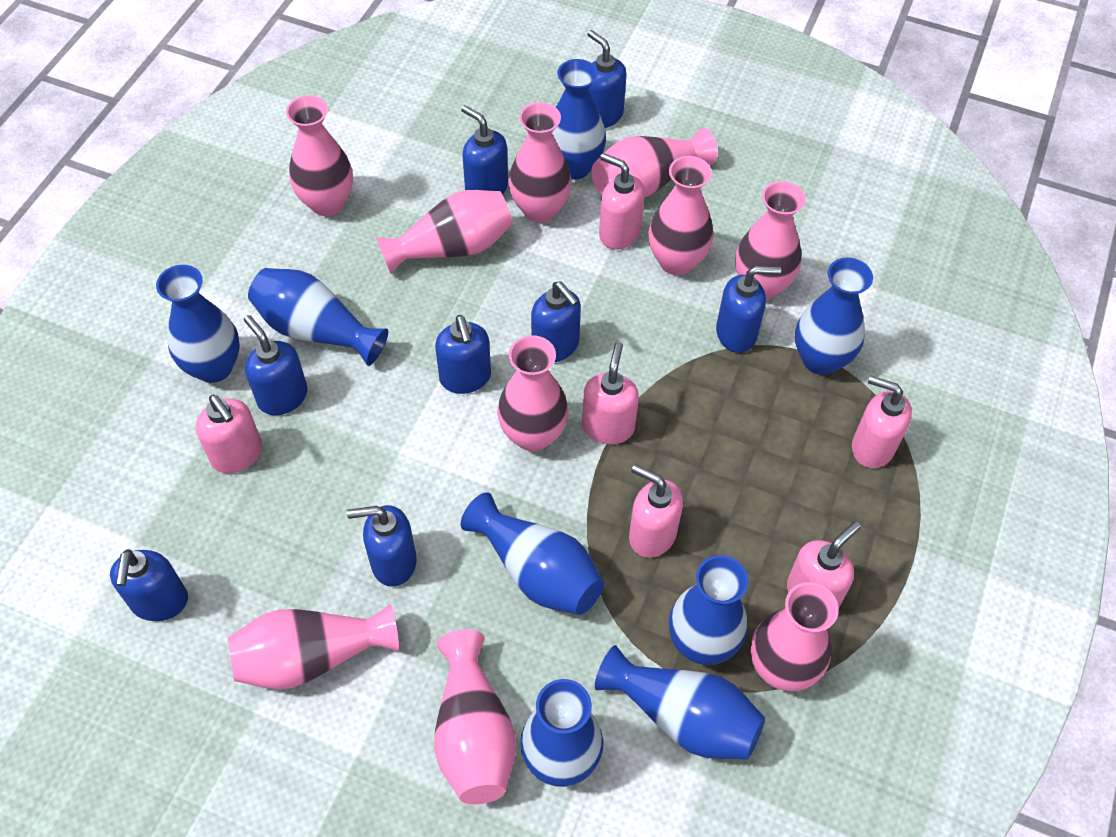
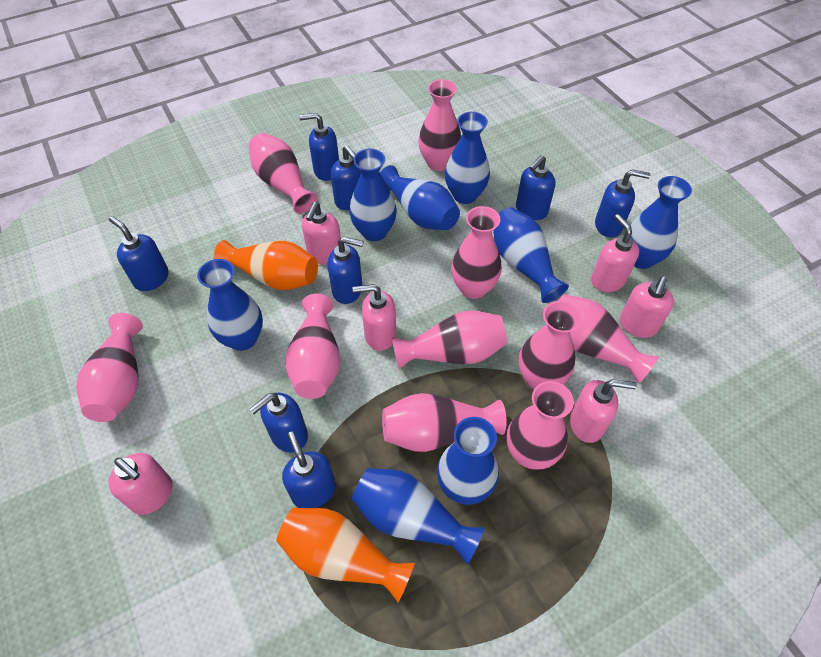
orange vase: none = 0 -> [214,240,318,290] [276,508,415,602] = 2

